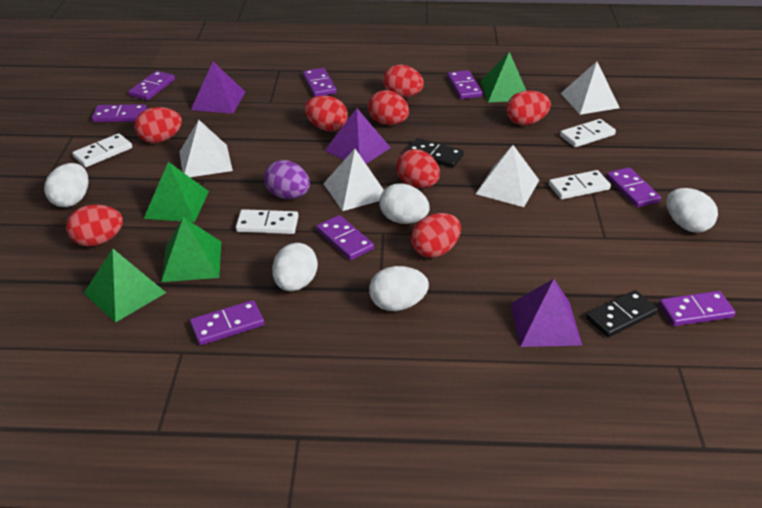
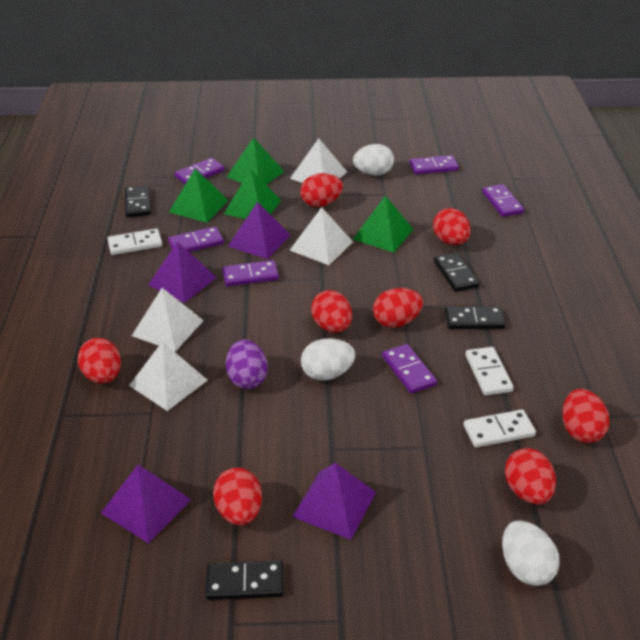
black domino: [406,138,464,168] [586,290,658,337] = 2 -> [125,185,151,217] [206,560,284,600] [434,252,479,292] [445,306,506,329] = 4
purple domino: [92,104,147,122] [128,71,175,100] [190,300,264,345] [303,68,337,97] [316,215,374,260] [447,70,483,99] [606,167,661,208] [659,291,736,326] = 8 -> [168,227,224,252] [174,158,225,184] [222,260,279,286] [382,344,437,394] [409,155,459,175] [482,184,524,217] = 6
purple pyramid: [191,62,245,114] [325,108,391,164] [510,279,583,347] = 3 -> [101,465,192,543] [148,241,217,303] [228,202,291,259] [292,463,376,540] = 4
white domino: [72,133,132,167] [236,209,299,234] [549,170,611,199] [560,119,616,147] = 4 -> [107,228,162,255] [464,409,536,448] [465,347,514,395] = 3
white egg: [44,163,88,207] [272,243,318,291] [369,266,429,311] [379,183,430,224] [666,188,718,233] = 5 -> [301,338,355,380] [353,144,394,175] [502,520,560,586] = 3

